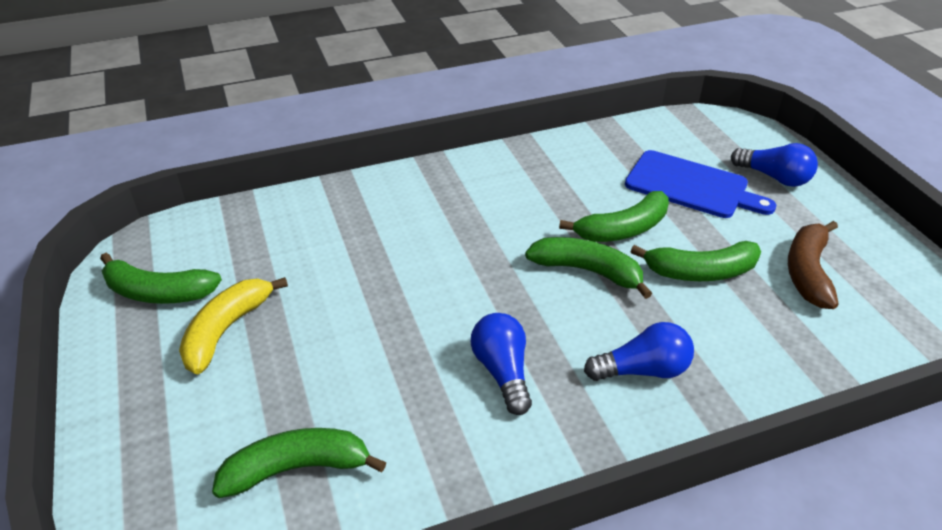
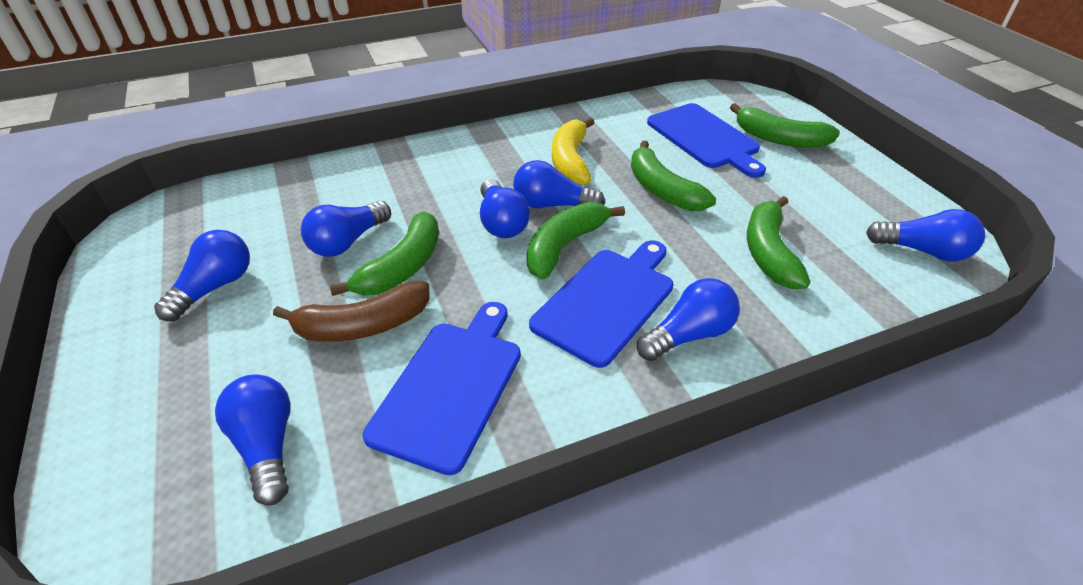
blue cutting board: [625,150,776,218] = 1 -> [363,302,521,475] [529,240,674,368] [647,103,766,178] = 3
blue light bulb: [471,313,532,415] [584,322,694,381] [731,143,818,187] = 3 -> [154,230,250,321] [215,374,291,506] [301,201,391,257] [480,179,530,238] [513,160,605,208] [637,278,740,361] [866,209,985,261] = 7

